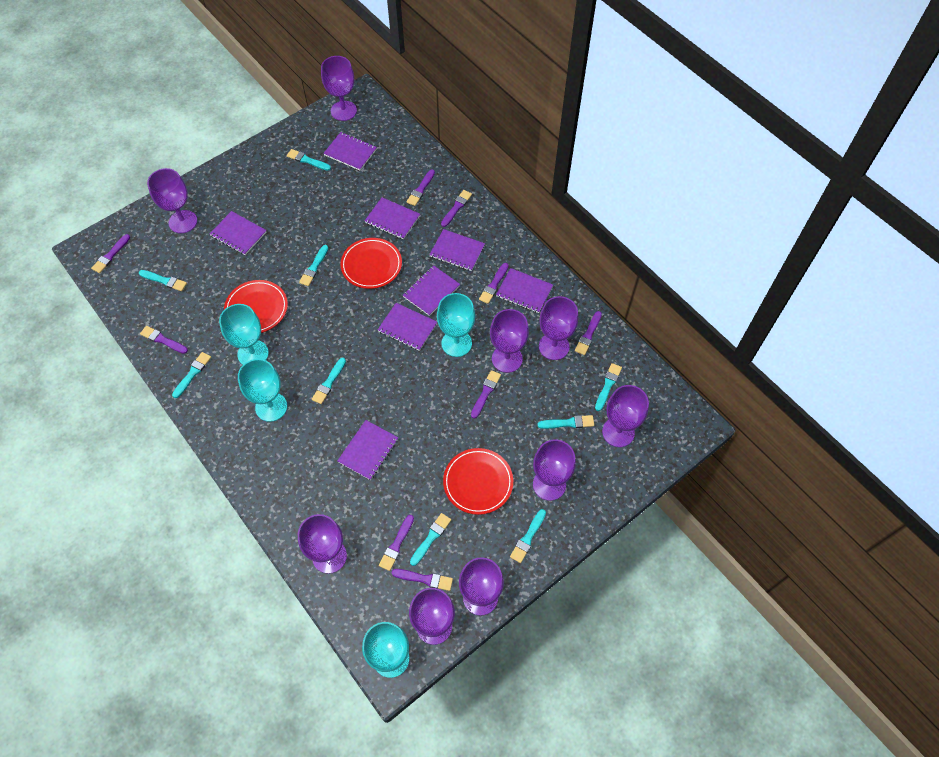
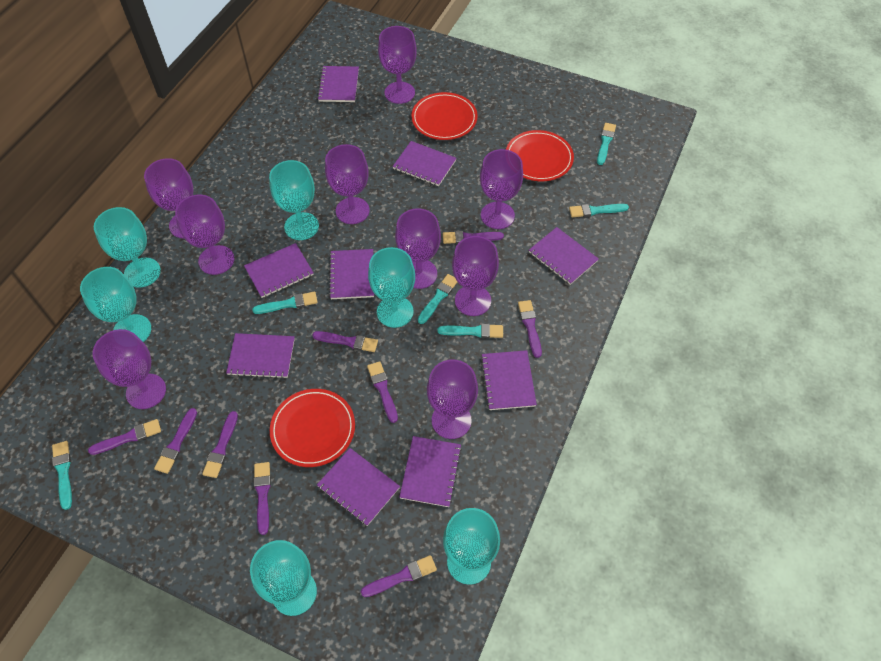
purple notebook: [210,211,267,255] [323,132,377,171] [337,420,398,480] [365,197,420,239] [378,303,437,351] [403,265,460,316] [429,229,485,271] [496,268,553,313] = 8 -> [226,333,295,379] [244,243,314,298] [317,66,359,102] [317,448,400,526] [329,249,374,299] [393,141,457,186] [399,436,462,507] [481,350,537,410] [529,227,599,285] = 9
turquoise brush: [139,270,187,291] [172,352,211,398] [287,149,331,170] [299,245,328,286] [312,358,346,404] [410,513,451,566] [510,509,546,563] [537,415,594,429] [595,363,622,411] = 9 -> [52,441,72,510] [252,292,318,314] [418,274,457,324] [437,324,503,338] [569,204,629,217] [597,123,616,165] = 6
turquoise goblet: [219,304,269,365] [238,359,287,422] [362,622,409,678] [437,293,475,357] = 4 -> [80,267,151,342] [94,207,161,288] [250,540,317,616] [269,160,319,240] [368,247,415,328] [443,508,500,585] = 6

